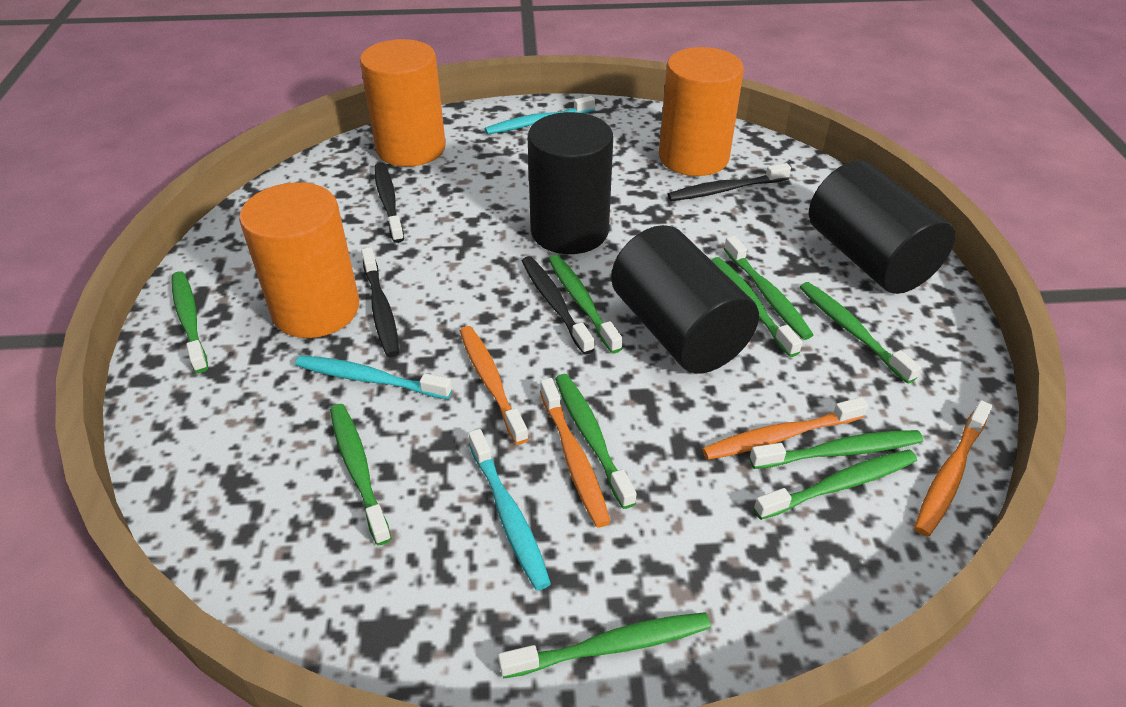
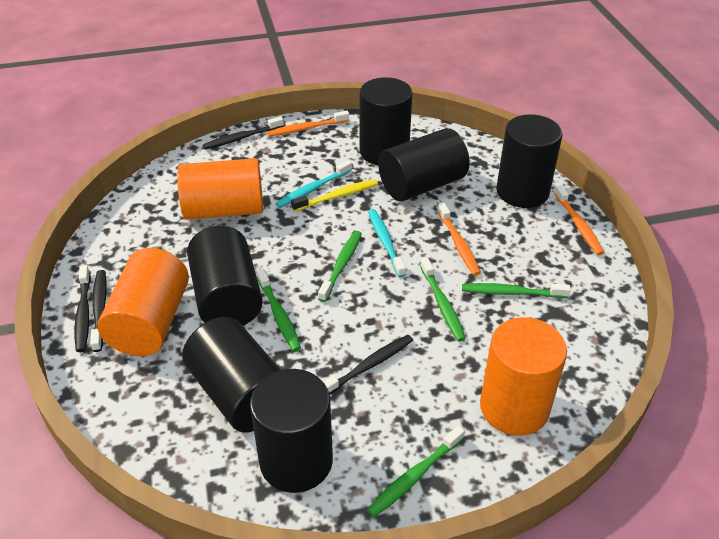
black cylinder: [528,112,613,254] [611,225,759,374] [809,160,955,294] = 3 -> [182,317,281,432] [187,226,263,326] [250,369,333,493] [360,77,412,165] [378,128,470,201] [496,115,563,208] = 6
green toothbrush: [172,271,208,373] [330,404,392,545] [498,612,711,679] [549,255,623,353] [555,374,636,509] [711,257,802,357] [724,236,813,340] [750,430,923,469] [754,450,917,520] [800,282,921,384] = 10 -> [257,268,301,351] [318,231,362,302] [367,426,465,517] [420,257,466,342] [462,283,571,298] = 5
orange toothbrush: [460,326,529,445] [540,378,610,527] [702,397,868,460] [914,400,993,537] = 4 -> [267,111,349,137] [437,203,481,276] [554,185,604,255] = 3
turquoise toothbrush: [295,355,452,399] [468,429,551,590] [485,96,595,134] = 3 -> [275,160,352,208] [368,209,406,277] = 2
yellow toothbrush: none = 0 -> [291,179,378,212] = 1

